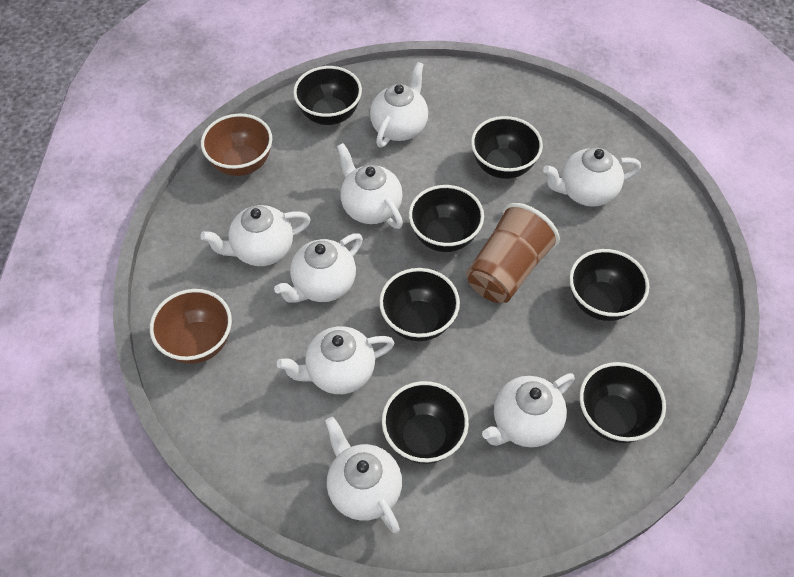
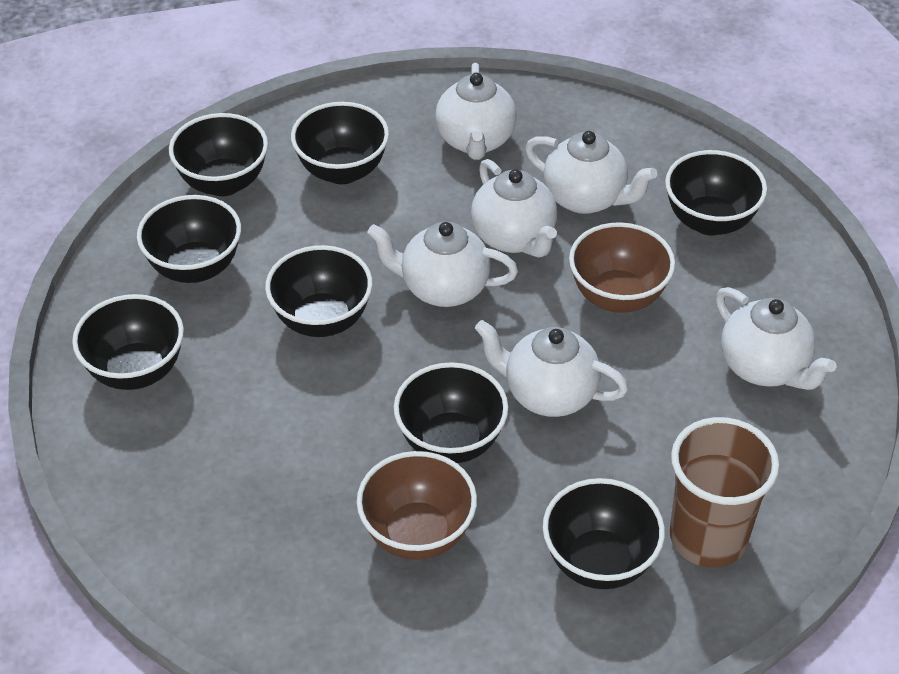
black bowl: [293,66,362,125] [379,268,460,341] [382,381,469,464] [409,185,484,252] [471,116,543,179] [569,249,649,321] [579,362,666,443] = 7 -> [72,294,184,390] [137,195,241,283] [169,113,268,196] [265,245,373,337] [291,102,389,184] [394,362,509,463] [543,478,665,589] [665,150,767,235] = 8
white teapot: [201,205,311,266] [274,234,363,303] [277,326,394,394] [325,417,402,533] [337,143,403,229] [370,62,428,147] [482,373,575,447] [543,148,641,207] = 8 -> [367,222,518,307] [435,63,517,160] [471,159,557,258] [475,320,628,417] [525,131,657,214] [716,287,836,390] = 6

